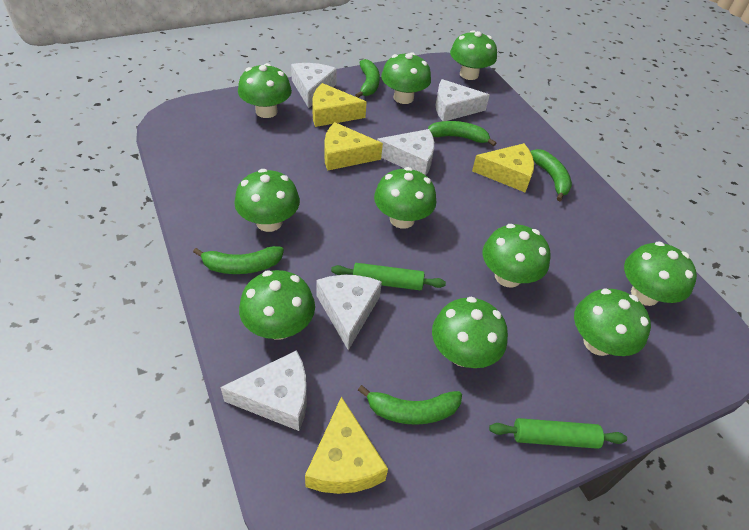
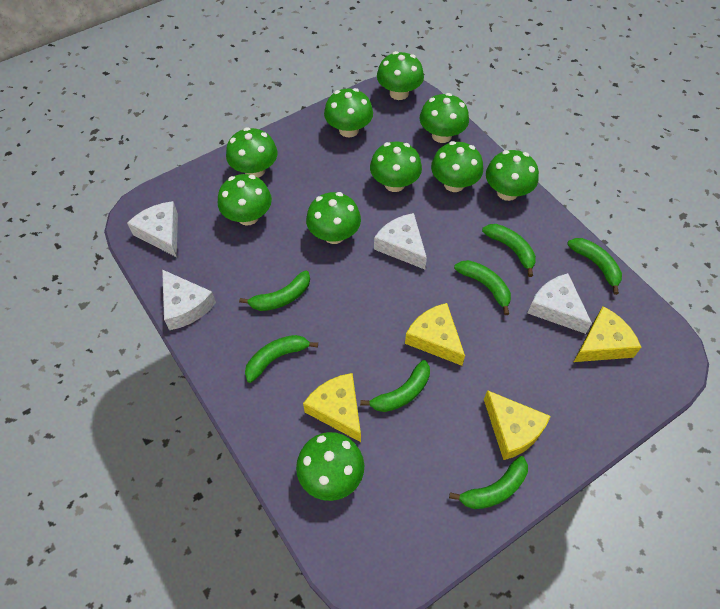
green banana: [193,246,284,274] [355,59,380,98] [358,385,462,425] [428,121,496,146] [530,149,572,201] = 5 -> [239,270,310,311] [245,335,318,383] [360,360,430,412] [449,456,528,509] [454,260,511,315] [482,224,536,277] [567,238,622,295] = 7
green rolling pin: [331,263,446,290] [489,418,627,449] = 2 -> none = 0
white cheese: [220,350,307,431] [291,63,337,108] [316,275,382,350] [377,129,434,175] [435,79,490,121] = 5 -> [127,201,178,257] [162,270,216,330] [374,213,427,269] [528,273,592,334] = 4

